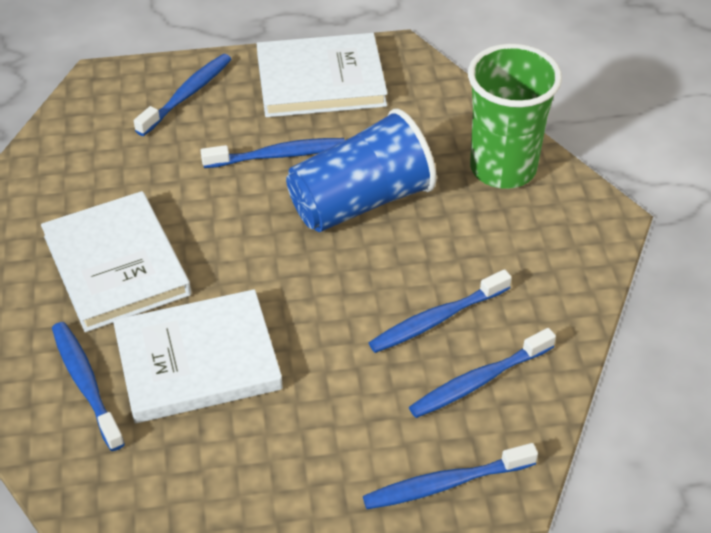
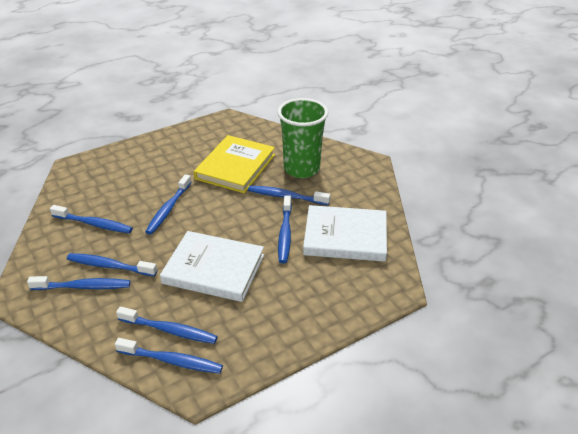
blue cup: [286,109,437,232] = 1 -> none = 0
blue toothbrush: [52,322,125,451] [134,54,232,136] [201,138,345,168] [363,443,538,509] [368,269,512,353] [409,328,556,418] = 6 -> [27,276,130,290] [50,205,133,233] [67,253,157,277] [115,338,223,374] [116,306,218,344] [145,174,192,234] [248,186,330,205] [278,195,292,263] = 8
white book: [41,191,191,332] [113,289,283,423] [257,33,388,117] = 3 -> [160,231,264,302] [303,205,387,262] = 2
yellow book: none = 0 -> [194,135,275,193] = 1

